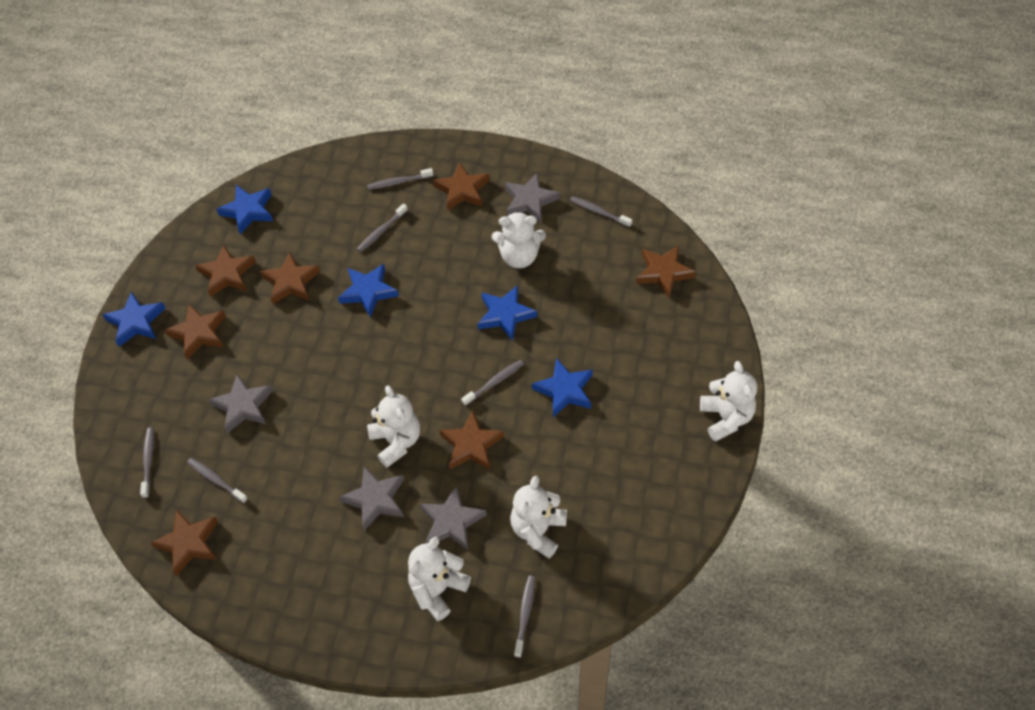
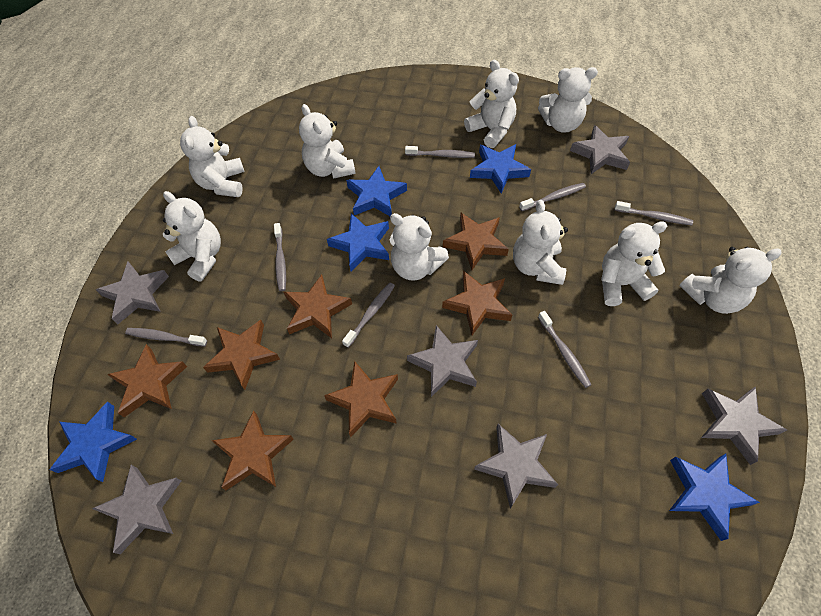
grey star: [208,374,273,434] [339,466,404,531] [420,485,487,550] [505,173,560,222] = 4 -> [92,465,181,554] [96,262,169,324] [407,325,478,397] [474,424,558,508] [570,125,630,174] [701,386,787,465] = 6
white teddy bear: [367,385,420,468] [408,536,471,621] [492,211,546,268] [510,476,567,558] [700,361,757,442] = 5 -> [163,191,221,282] [180,116,244,197] [299,104,356,179] [390,213,449,280] [464,60,519,148] [513,200,568,285] [538,67,598,133] [601,221,667,306] [680,247,782,314] = 9

